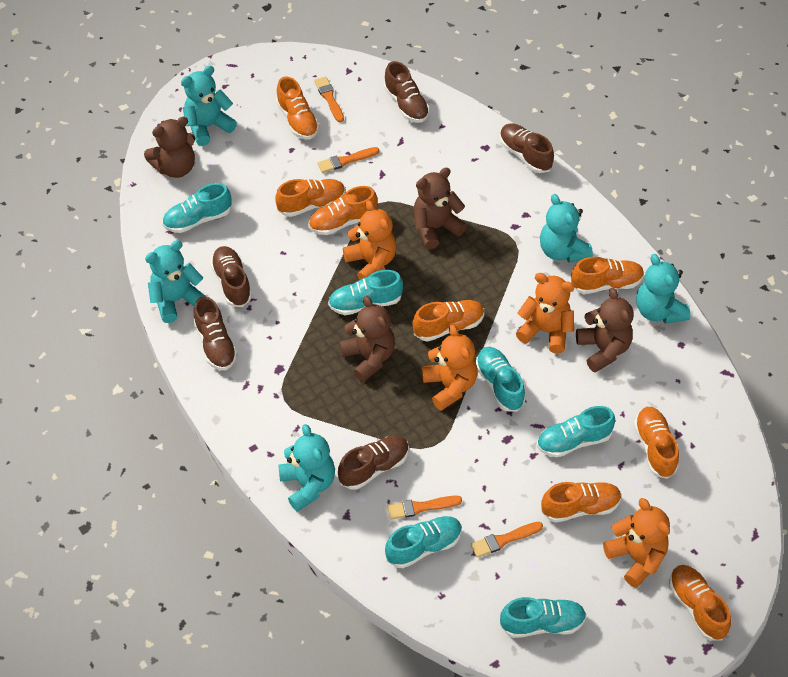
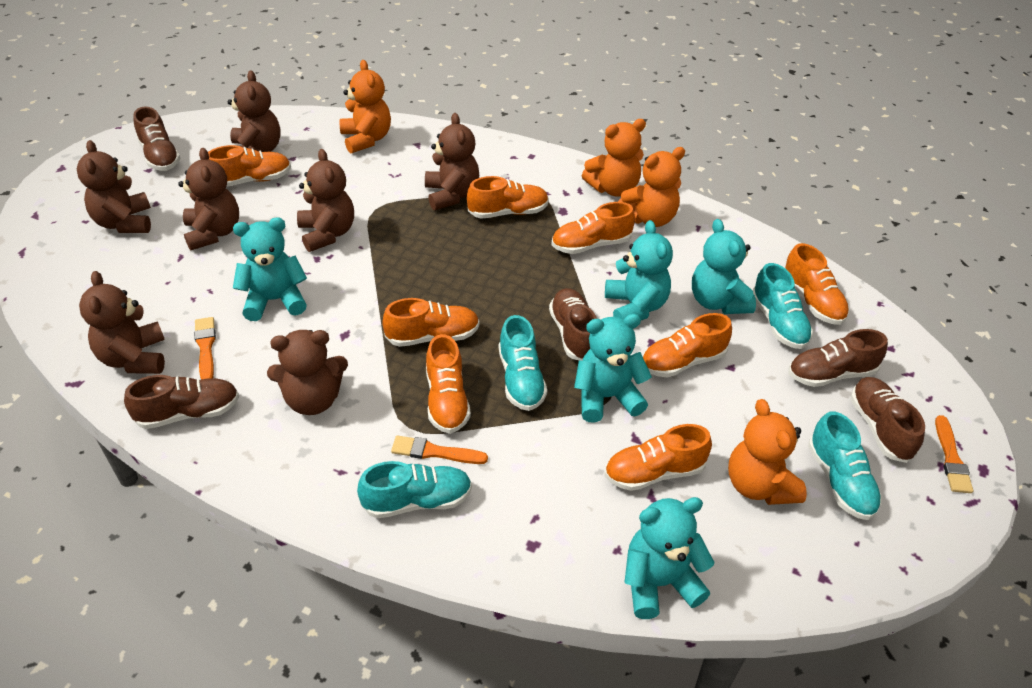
brown teddy bear: [144,117,195,178] [339,296,395,382] [414,168,467,249] [576,288,633,373] = 4 -> [77,140,151,233] [79,271,165,374] [178,148,239,251] [228,70,281,152] [267,330,348,415] [297,149,354,252] [425,113,479,210] = 7
orange brush: [314,76,344,122] [317,147,379,173] [387,496,462,519] [471,522,543,558] = 4 -> [194,317,216,379] [391,436,488,464] [935,415,973,493] = 3
turquoise shoe: [162,183,232,233] [328,270,403,315] [385,516,462,568] [476,347,525,412] [500,597,587,638] [537,406,615,457] = 6 -> [357,461,472,518] [499,315,547,411] [753,263,813,349] [808,412,882,520] = 4

